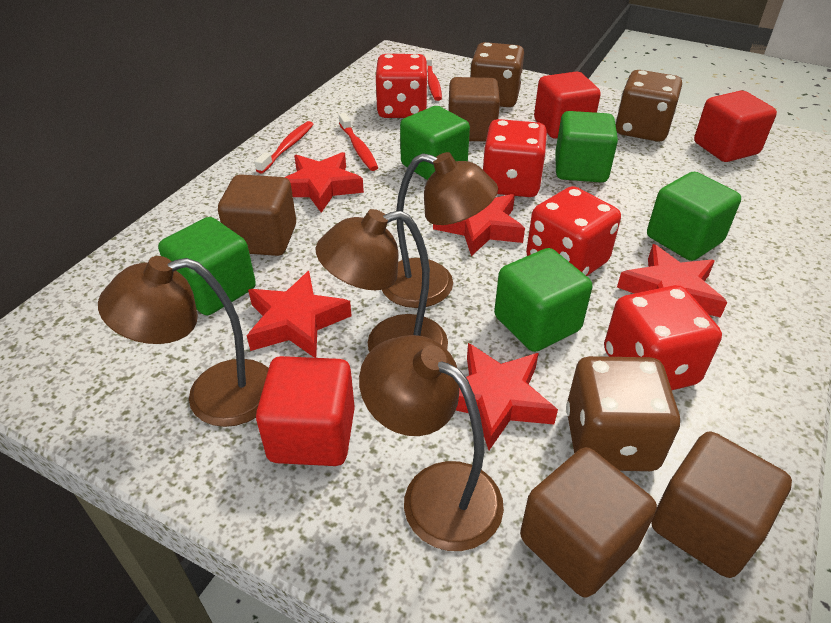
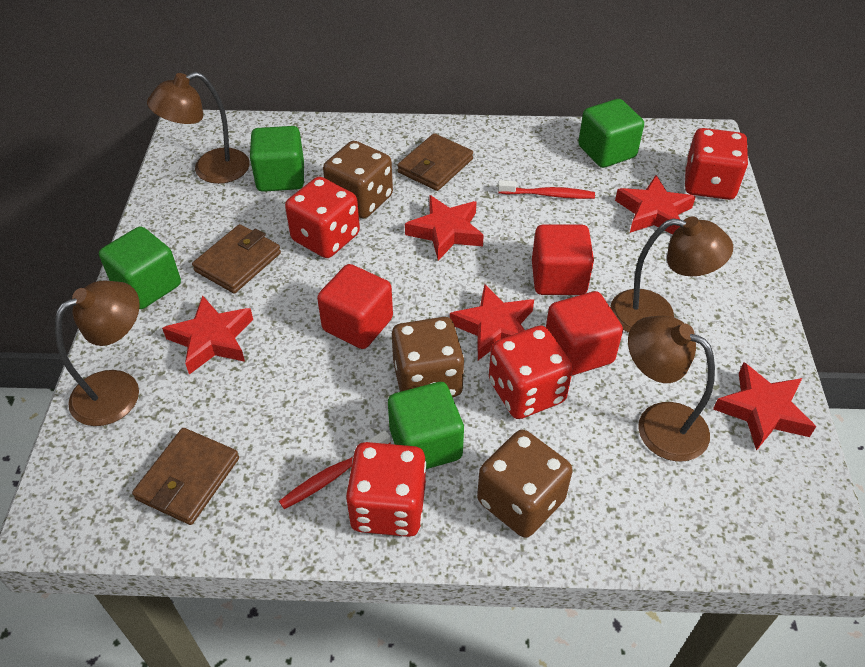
brown cube: [218,174,296,256] [448,77,500,141] [520,447,657,598] [652,432,792,578] = 4 -> none = 0
brown wallet: none = 0 -> [132,428,239,525] [192,224,281,293] [397,133,473,191] = 3
green cube: [158,217,256,315] [400,106,470,180] [494,248,592,352] [555,111,618,182] [647,172,741,261] = 5 -> [99,226,181,309] [250,126,304,192] [388,382,464,469] [578,99,644,168] = 4
red toothbrush: [255,121,313,174] [339,113,378,171] [424,53,442,101] = 3 -> [279,430,391,509] [498,180,595,199] = 2

